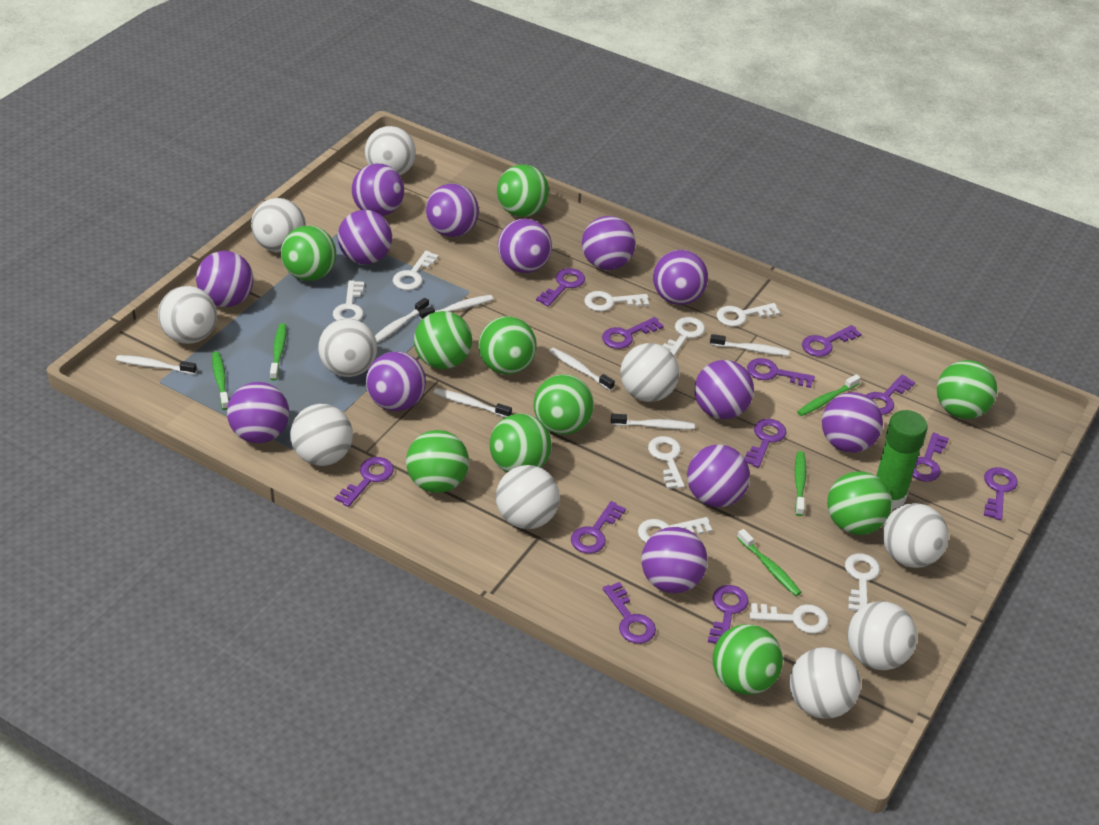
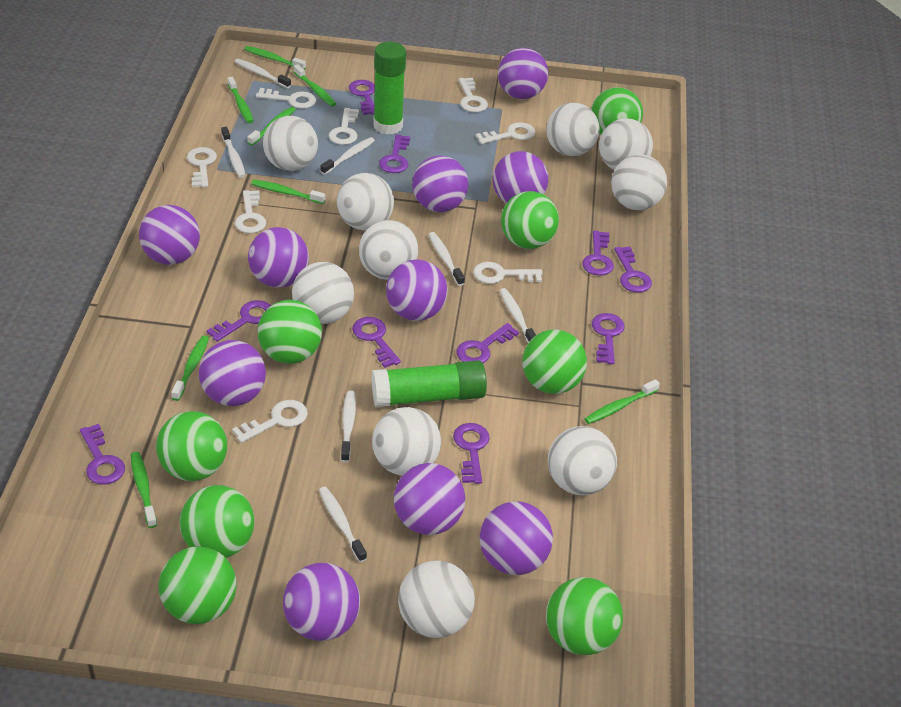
green ball: [281,226,336,281] [406,430,469,493] [414,311,472,369] [479,316,536,375] [490,414,551,472] [497,164,549,217] [533,374,594,435] [713,624,783,695] [827,471,892,535] [937,360,997,419] = 10 -> [156,411,227,481] [159,546,236,624] [180,485,254,558] [258,300,322,364] [501,191,559,249] [522,330,587,394] [546,577,623,655] [591,87,643,135] = 8
green glue stick: [876,410,928,510] = 1 -> [372,360,487,407] [373,42,406,134] = 2
green toothbrush: [212,352,229,410] [270,323,286,381] [737,529,802,596] [795,451,806,516] [797,374,861,416] = 5 -> [131,452,157,528] [171,336,209,401] [227,77,253,123] [244,46,306,70] [247,107,296,146] [251,180,325,204] [294,64,336,107] [584,379,660,424] = 8
purple ball: [196,251,253,307] [227,382,289,443] [338,210,392,264] [352,164,404,216] [366,352,426,411] [426,184,479,237] [498,219,552,273] [582,216,636,270] [641,527,707,593] [653,250,708,305] [687,445,750,507] [694,360,754,419] [822,392,883,453] = 13 -> [139,205,200,265] [199,340,266,406] [248,227,309,288] [283,563,360,641] [386,259,448,321] [394,463,465,535] [412,156,468,212] [480,501,553,575] [493,151,548,203] [498,48,548,99] = 10
purple key: [335,457,394,507] [536,268,585,307] [571,501,626,554] [602,317,663,349] [603,582,656,644] [708,585,749,644] [744,419,786,468] [747,358,815,388] [802,325,862,357] [866,374,915,415] [912,432,949,482] [984,467,1018,520] = 12 -> [80,424,125,485] [206,300,271,342] [349,80,375,115] [352,317,401,368] [379,135,410,173] [453,423,490,484] [456,323,519,363] [582,231,614,276] [592,313,625,364] [614,247,652,293] = 10
white key: [333,280,364,321] [393,251,439,290] [584,291,649,311] [638,517,712,543] [648,436,685,489] [663,317,705,356] [716,303,780,327] [750,603,829,634] [845,553,880,611] = 9 -> [187,147,217,187] [232,400,308,443] [235,190,266,233] [256,88,316,109] [329,108,359,145] [459,78,488,112] [473,262,542,284] [476,122,535,144] = 8

